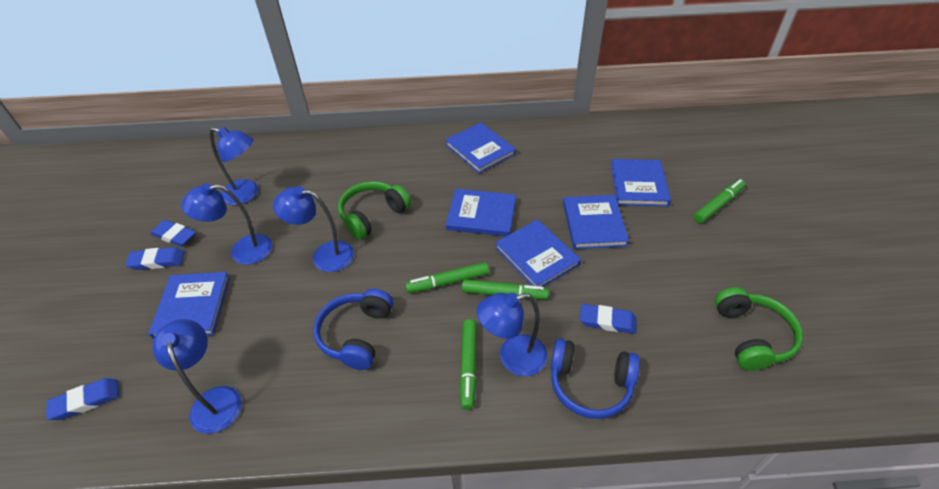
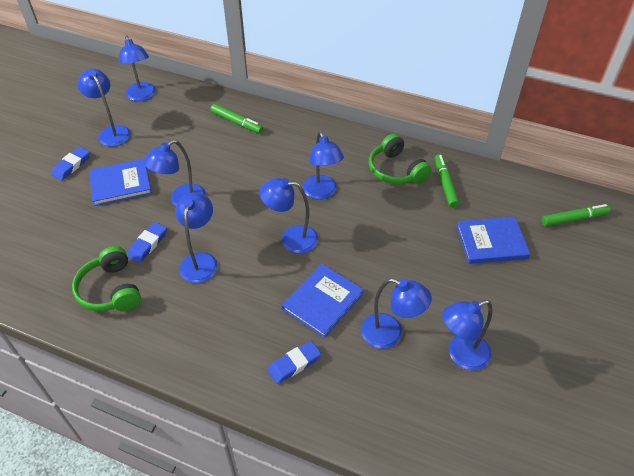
blue book: [148,272,230,339] [445,122,516,174] [446,189,516,236] [495,219,581,287] [563,195,629,249] [611,159,671,206] = 6 -> [89,159,152,206] [282,264,364,338] [456,216,530,264] = 3
blue eraser: [46,378,119,420] [125,247,185,270] [151,220,196,247] [580,304,637,334] = 4 -> [51,147,90,180] [127,222,167,263] [268,341,321,384] = 3
blue headphones: [313,289,393,370] [550,338,640,419] = 2 -> none = 0
blue lamp: [152,319,242,434] [181,183,272,265] [210,127,258,205] [273,186,354,272] [477,292,548,376] = 5 -> [77,68,131,147] [119,35,156,101] [143,140,206,206] [175,192,218,283] [259,178,318,253] [302,131,344,200] [361,278,432,349] [442,300,493,370] = 8
green marker: [405,262,489,293] [460,319,476,410] [462,279,549,299] [694,179,745,223] = 4 -> [210,104,263,133] [435,154,459,208] [542,204,611,226] = 3

